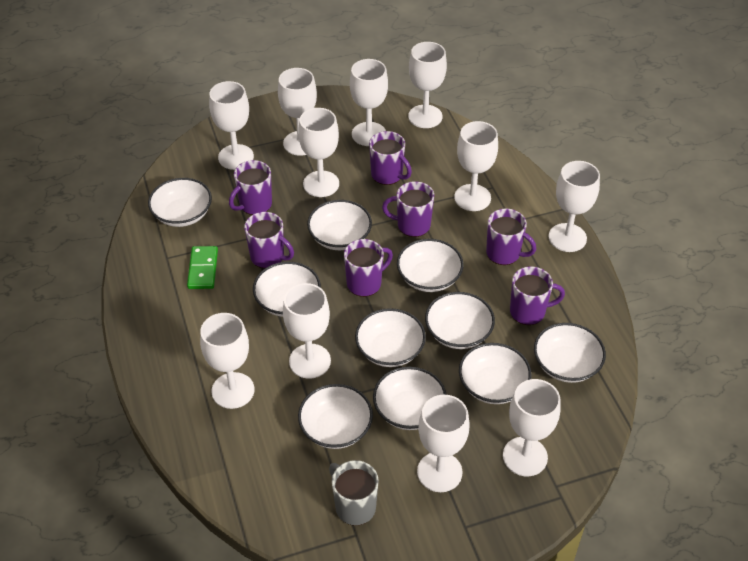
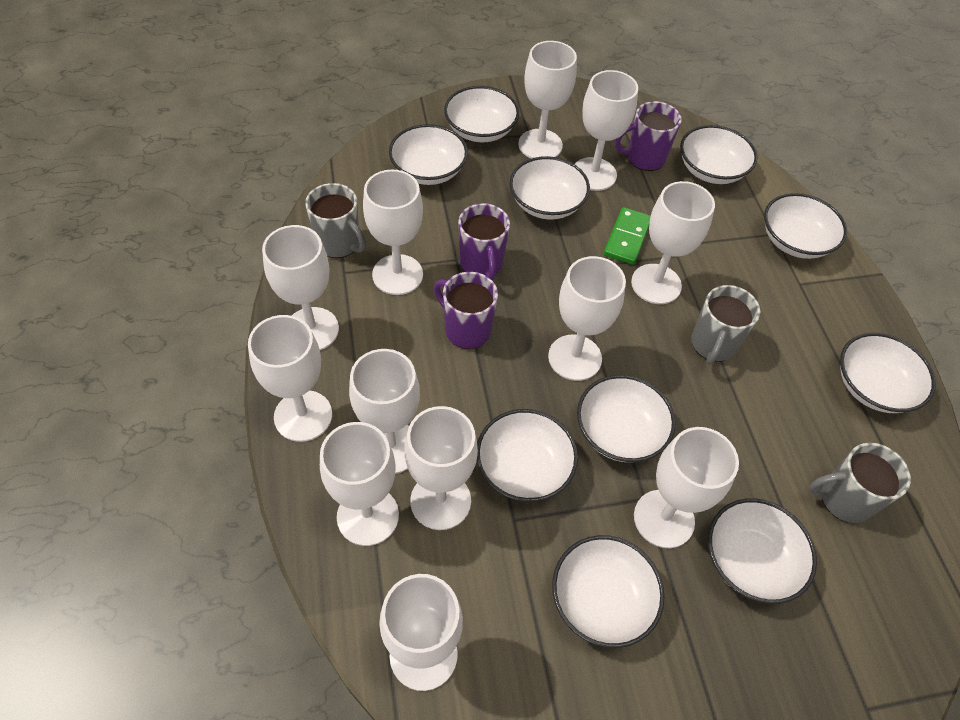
grey mug: [329,460,379,526] = 1 -> [305,183,366,258] [691,285,760,365] [809,443,911,523] = 3
purple mug: [229,160,272,215] [244,212,294,268] [344,239,393,297] [369,131,412,185] [382,181,434,237] [486,209,536,265] [510,266,565,325] = 7 -> [434,272,498,349] [458,203,510,280] [615,101,681,171] = 3
white goblet: [200,313,254,409] [209,81,254,170] [278,68,317,156] [283,283,331,379] [298,108,339,197] [350,59,388,146] [408,42,447,128] [417,395,470,492] [454,121,498,211] [503,379,561,476] [549,161,600,252] = 11 -> [248,315,332,442] [262,225,339,350] [320,422,399,546] [349,349,420,474] [363,169,423,295] [379,574,463,691] [405,406,478,530] [518,41,577,159] [548,256,626,381] [575,70,638,191] [631,181,715,304] [634,427,739,548] = 12

